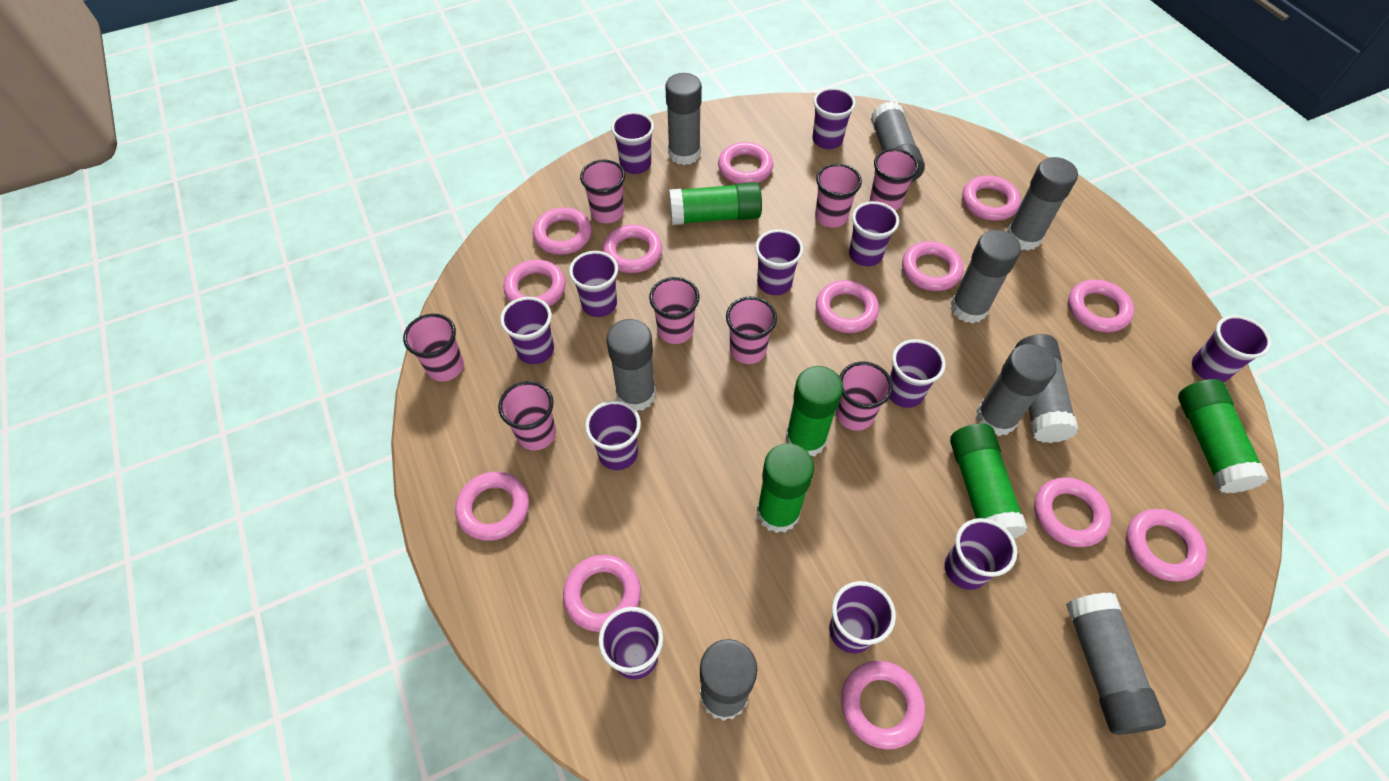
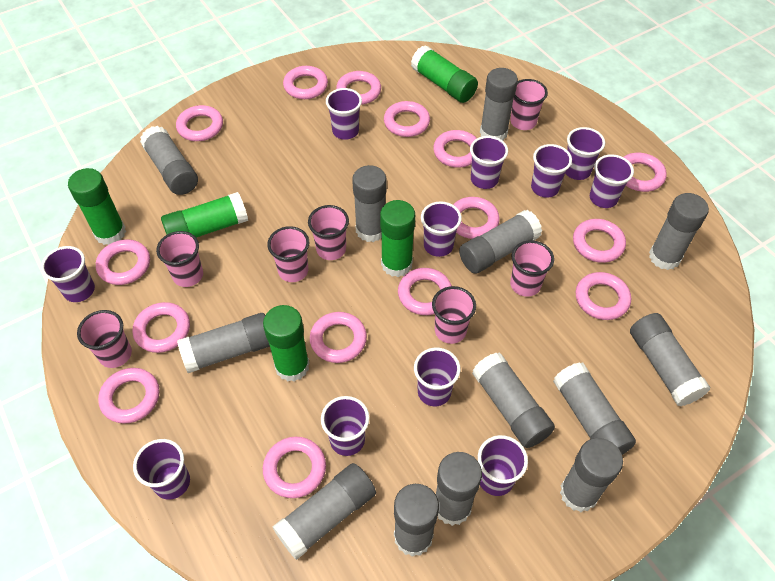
grey glue stick: [606,319,656,411] [665,73,702,165] [700,639,757,721] [871,101,925,182] [951,230,1021,323] [976,344,1057,436] [1007,157,1078,251] [1015,334,1078,443] [1066,593,1166,735] = 9 -> [140,126,198,195] [177,313,270,373] [272,463,376,560] [352,165,387,242] [394,484,439,557] [436,452,482,526] [459,210,542,274] [472,352,555,448] [480,68,518,141] [553,362,636,455] [560,438,623,512] [630,313,711,406] [649,193,709,270] = 13
pink cup: [403,314,464,382] [498,381,556,450] [580,160,625,223] [649,277,700,344] [726,296,777,364] [815,164,862,228] [836,362,893,431] [870,148,919,211] = 8 -> [77,310,132,368] [156,231,203,287] [267,226,309,282] [308,205,349,260] [432,286,476,344] [510,79,548,130] [510,240,554,297] = 7
pink ring: [455,472,529,541] [504,260,566,307] [533,207,592,255] [563,555,641,632] [603,225,662,273] [718,142,773,184] [816,280,879,333] [841,661,925,750] [902,241,963,291] [962,175,1021,221] [1034,477,1111,547] [1068,279,1134,332] [1126,509,1207,582] = 13 -> [96,239,150,285] [98,368,160,424] [133,302,190,353] [176,105,223,141] [263,437,326,498] [283,66,328,99] [310,312,367,363] [336,71,381,105] [384,101,430,137] [398,268,452,315] [433,130,477,168] [453,197,500,239] [573,219,626,263] [576,272,631,320] [624,153,667,192] = 15
purple cup: [500,297,554,364] [569,251,618,317] [585,400,641,470] [598,607,663,679] [611,112,654,174] [755,229,804,295] [813,87,856,149] [829,581,896,653] [849,201,899,266] [889,339,946,408] [945,518,1017,590] [1192,315,1271,382] = 12 -> [41,246,95,302] [133,439,190,500] [321,396,369,456] [326,88,362,140] [414,348,461,406] [421,201,462,257] [470,136,508,189] [478,435,528,496] [531,144,572,197] [565,127,605,180] [590,154,634,208] = 11

